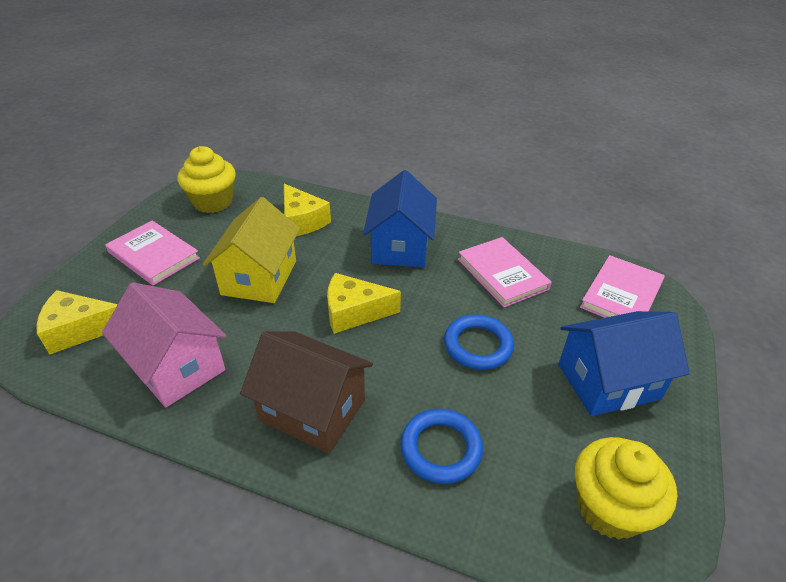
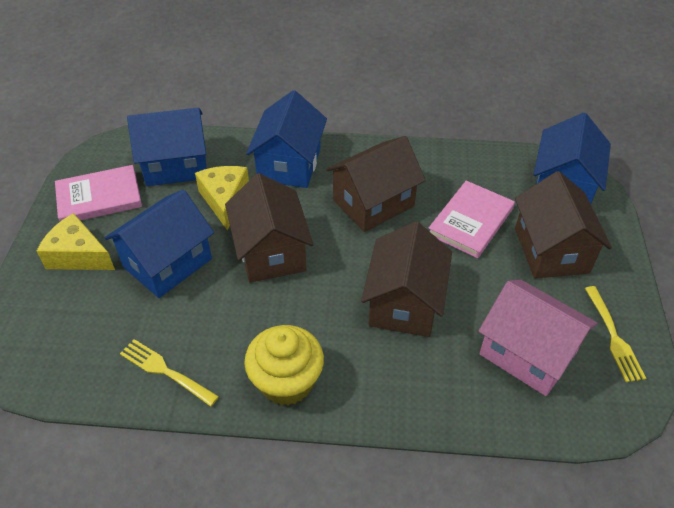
blue house: [363,170,437,268] [558,311,690,416] = 2 -> [105,190,214,298] [127,108,207,186] [246,90,327,188] [533,113,611,204] = 4
blue ring: [400,408,483,484] [444,315,514,370] = 2 -> none = 0
brown house: [240,331,373,454] = 1 -> [225,173,314,283] [326,136,426,232] [361,221,452,337] [515,171,612,279] = 4
pink book: [105,221,200,286] [458,237,552,308] [580,255,665,318] = 3 -> [55,165,142,221] [428,181,515,258] = 2
yellow cheese: [36,290,118,354] [284,184,331,236] [327,273,401,334] = 3 -> [37,213,115,270] [195,166,249,231] = 2
yellow cupcake: [178,146,236,213] [575,437,677,539] = 2 -> [244,325,324,406] = 1
yellow fork: none = 0 -> [120,339,219,407] [585,286,646,382] = 2
yellow house: [203,197,300,303] = 1 -> none = 0

